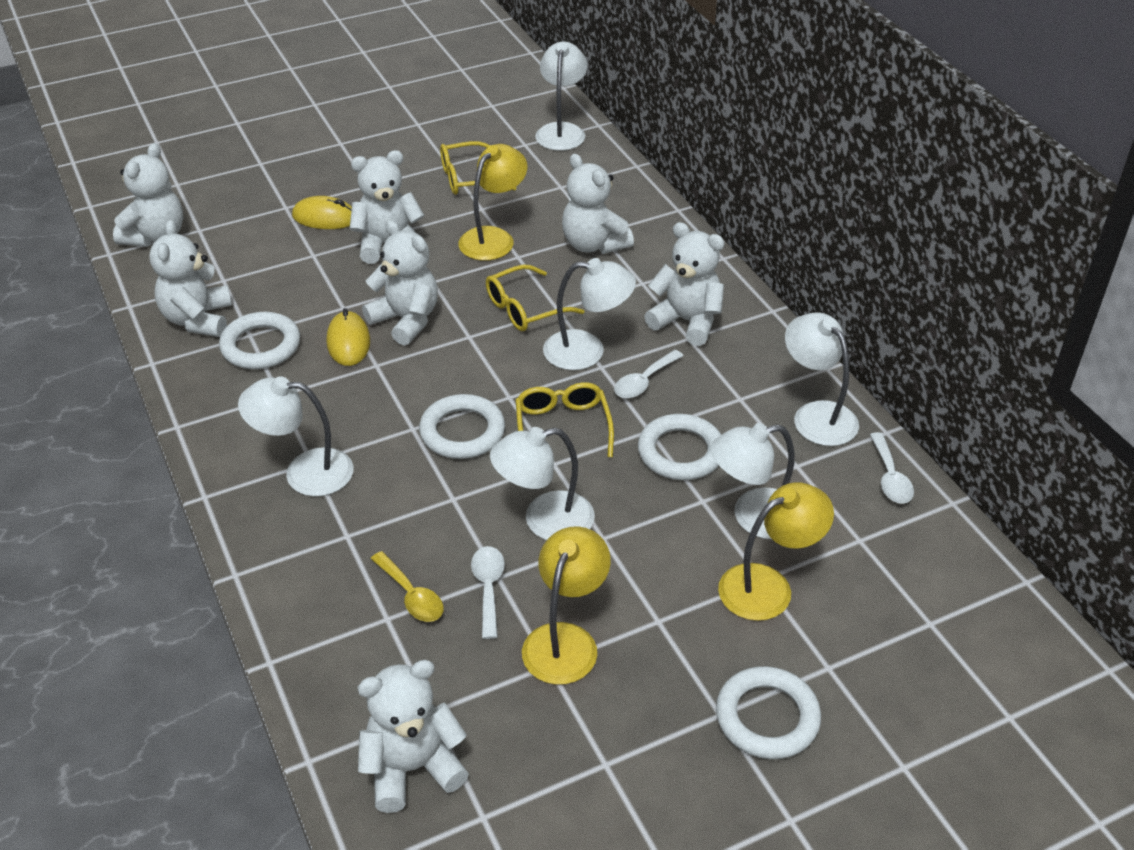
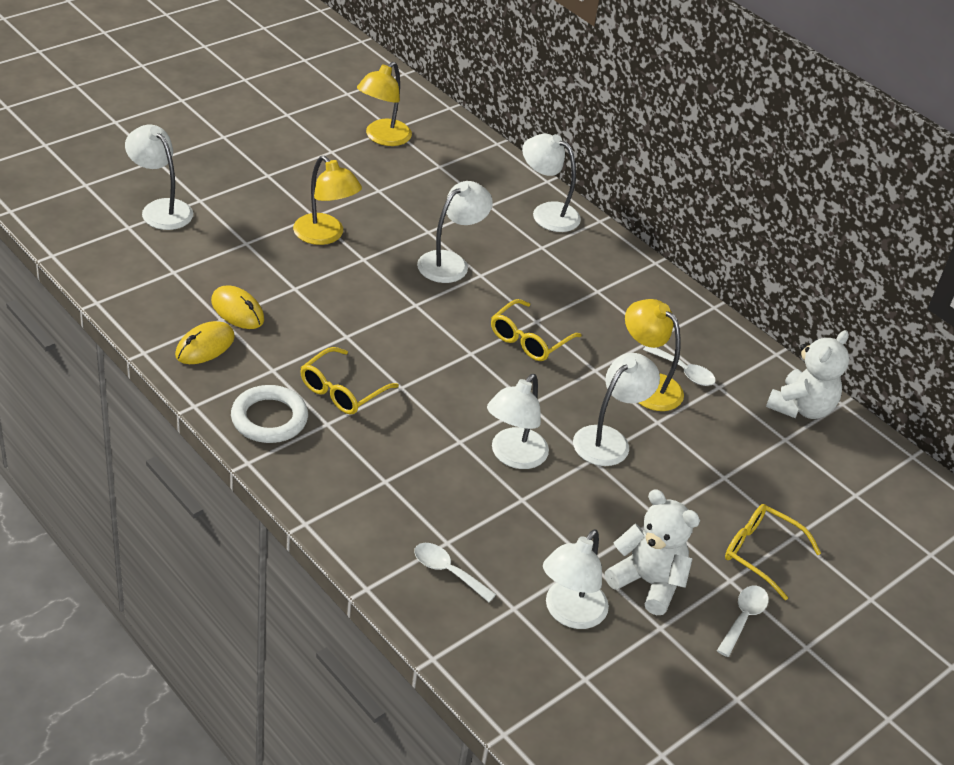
white ring: [219,312,300,369] [419,394,505,459] [638,414,721,480] [716,666,821,759] = 4 -> [231,385,308,443] = 1
white teddy bear: [113,143,183,247] [150,220,232,337] [350,150,424,264] [358,660,469,813] [362,220,438,346] [562,154,634,254] [644,222,725,346] = 7 -> [605,489,700,615] [766,330,849,419] = 2
yellow spoon: [371,551,444,622] = 1 -> none = 0

